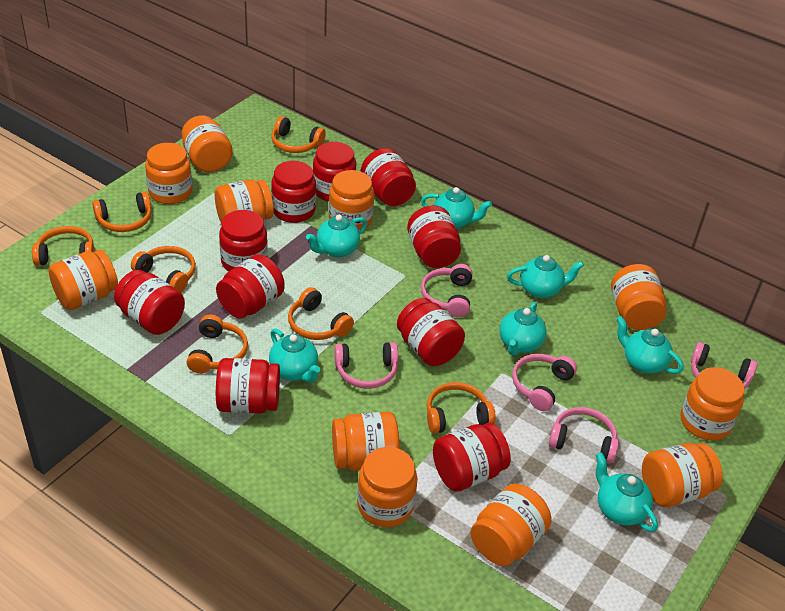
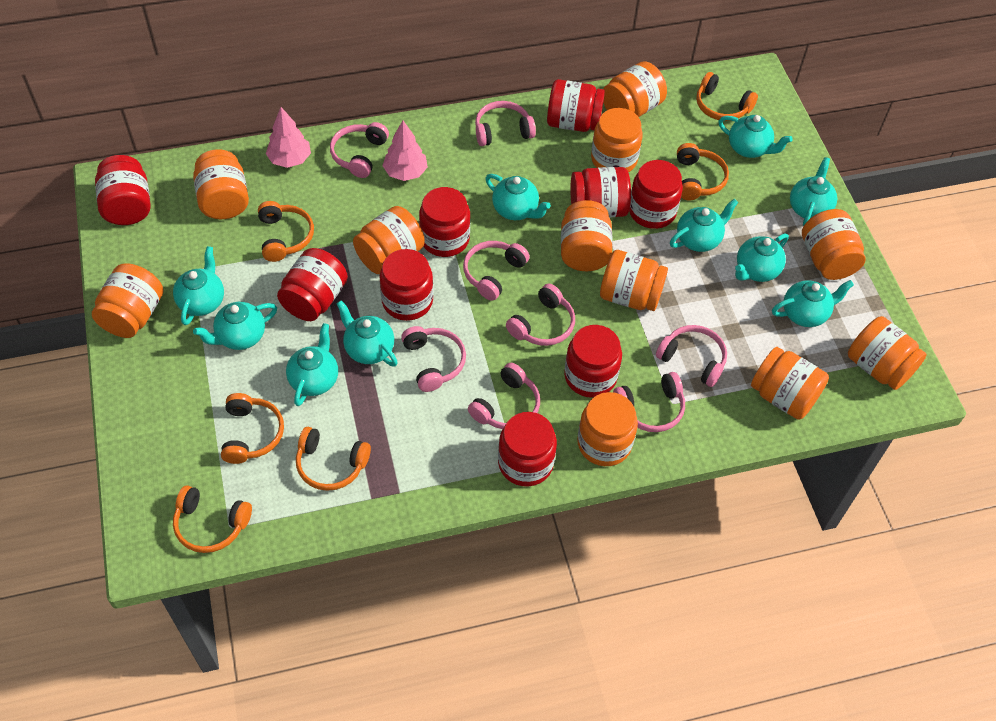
orange headphones: [32,226,95,266] [92,192,151,232] [131,246,196,293] [187,315,248,374] [271,116,326,153] [288,287,354,340] [427,382,496,434] = 7 -> [173,485,252,553] [221,393,284,464] [258,201,314,262] [296,427,371,491] [677,143,729,201] [696,72,758,121] = 6
pink headphones: [334,342,398,389] [421,264,473,317] [512,354,577,411] [549,407,619,463] [691,342,757,389] = 5 -> [330,122,389,178] [401,326,466,392] [463,241,530,301] [468,363,540,429] [475,101,536,146] [506,283,575,346] [613,372,685,432] [656,325,727,387] = 8
pink tree: none = 0 -> [266,107,311,168] [382,121,428,181] = 2
red jar: [114,270,185,335] [216,254,285,319] [216,358,280,413] [219,210,268,271] [271,161,316,223] [313,142,356,202] [361,148,416,206] [397,298,465,366] [407,205,461,268] [433,423,511,491] = 10 -> [95,155,151,225] [277,248,348,321] [380,249,433,321] [419,187,470,257] [498,412,557,487] [547,79,605,132] [564,325,622,398] [570,167,631,217] [629,160,683,229] = 9
turquoise teapot: [269,328,320,383] [306,215,367,258] [421,187,492,229] [499,302,546,356] [507,255,584,298] [596,452,658,532] [616,316,684,374] = 7 -> [173,246,224,325] [193,302,277,350] [286,323,338,406] [336,300,398,367] [485,174,551,220] [670,199,738,252] [718,115,793,158] [735,233,789,282] [772,280,854,327] [790,157,837,226] = 10

